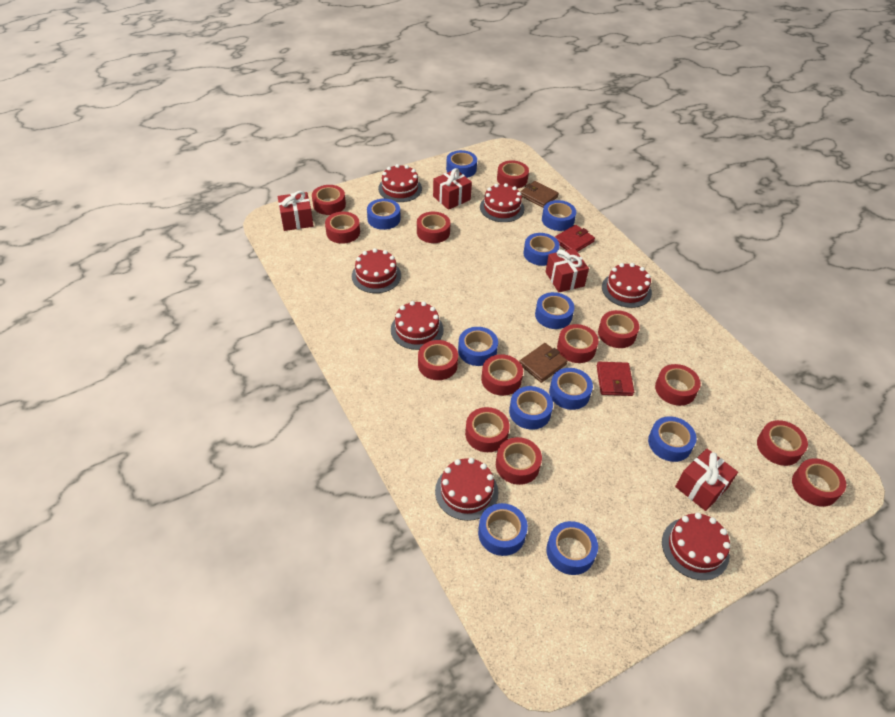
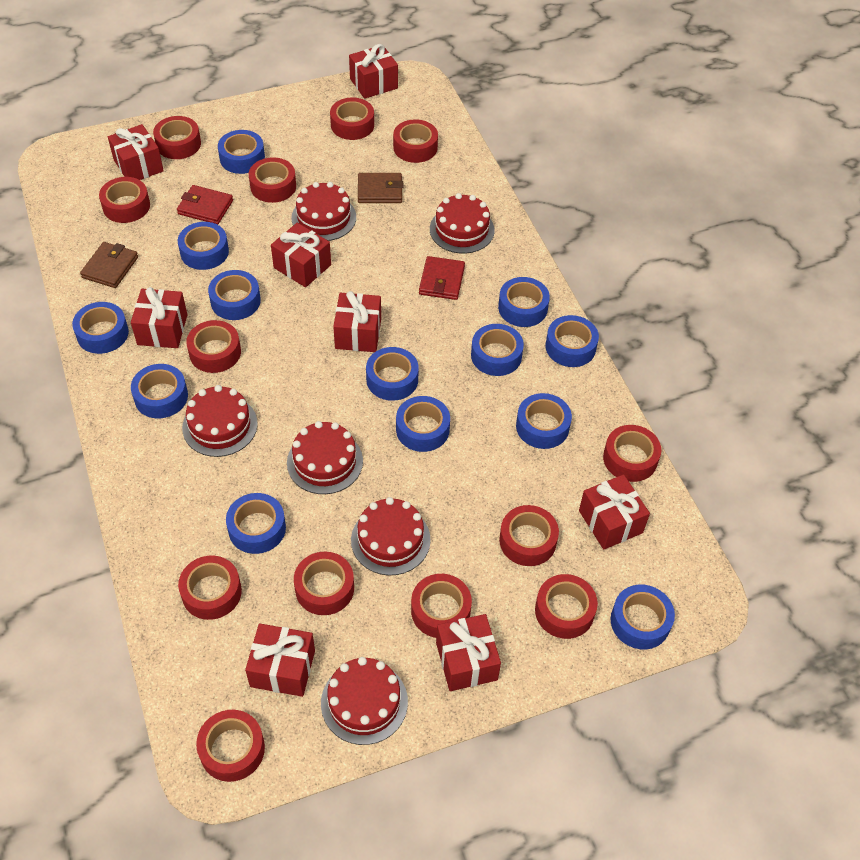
blue tape: [367,199,401,230] [446,150,477,178] [458,327,498,366] [478,503,528,556] [509,386,553,430] [523,233,560,266] [535,292,575,329] [542,200,576,231] [546,521,598,575] [549,368,593,410] [648,416,697,462] = 11 -> [72,302,129,354] [131,364,188,418] [178,222,229,270] [208,270,261,320] [218,130,265,174] [226,493,286,554] [366,347,419,401] [396,396,450,452] [471,324,524,376] [498,277,550,327] [516,393,572,449] [545,315,599,367] [611,585,675,649] = 13
red cake: [352,248,401,293] [378,164,422,202] [391,301,444,350] [435,458,498,521] [480,183,524,222] [602,263,652,308] [662,513,730,580] = 7 -> [182,385,258,457] [287,421,363,494] [291,182,356,241] [321,657,408,745] [351,497,431,575] [430,193,495,254] = 6
red gift: [277,191,313,231] [433,168,472,210] [546,248,589,292] [675,448,738,511] = 4 -> [108,124,164,180] [131,287,187,348] [245,623,315,697] [271,223,331,287] [333,291,381,352] [349,44,398,99] [436,614,501,691] [579,474,650,550] = 8

